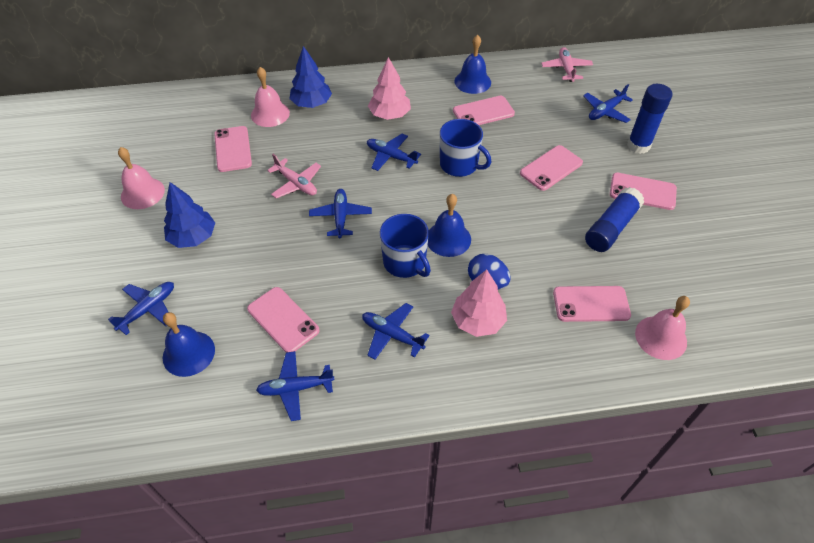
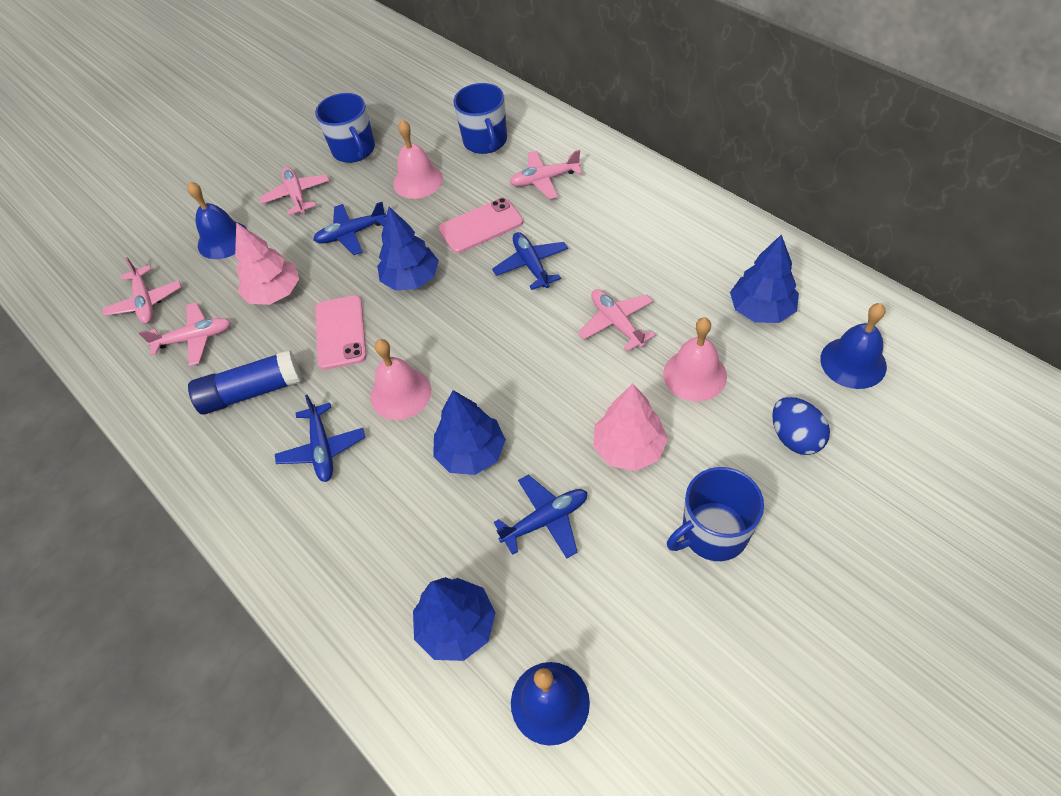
blue glue stick: [585,187,644,252] [627,84,673,154] = 2 -> [188,350,302,415] = 1
blue mug: [380,214,431,278] [440,119,491,177] = 2 -> [315,93,375,163] [453,83,507,154] [667,467,764,561] = 3
blue plane: [108,282,174,335] [256,351,335,421] [309,189,372,238] [362,303,430,360] [367,134,421,171] [583,84,633,123] = 6 -> [275,395,365,482] [313,202,386,255] [492,232,568,290] [494,475,587,558] = 4
blue tree: [164,182,215,248] [289,46,332,108] = 2 -> [377,207,439,291] [413,577,496,661] [433,390,506,475] [730,234,799,323] = 4
pink phone: [214,126,252,172] [247,287,319,353] [453,96,515,125] [520,145,583,191] [553,286,631,322] [610,173,677,210] = 6 -> [315,295,367,370] [438,198,523,253] = 2
pink plane: [267,154,321,198] [541,47,593,82] = 2 -> [102,257,181,324] [139,303,231,366] [259,166,329,215] [509,150,582,200] [578,289,655,352] = 5

